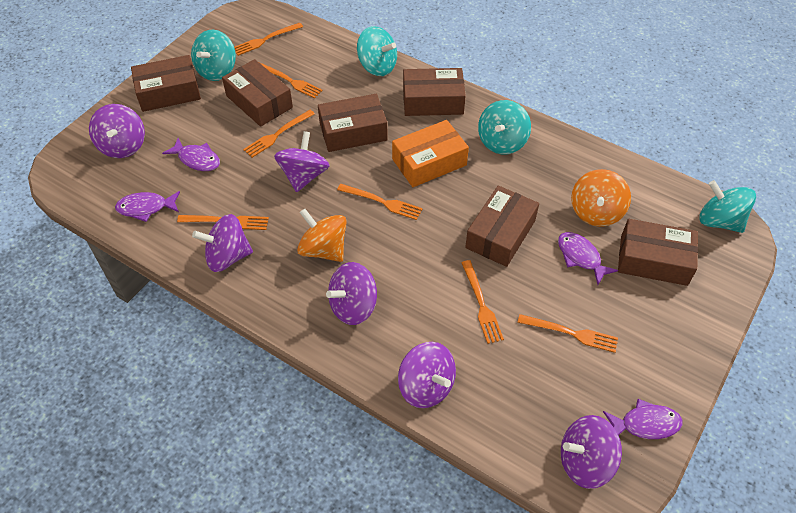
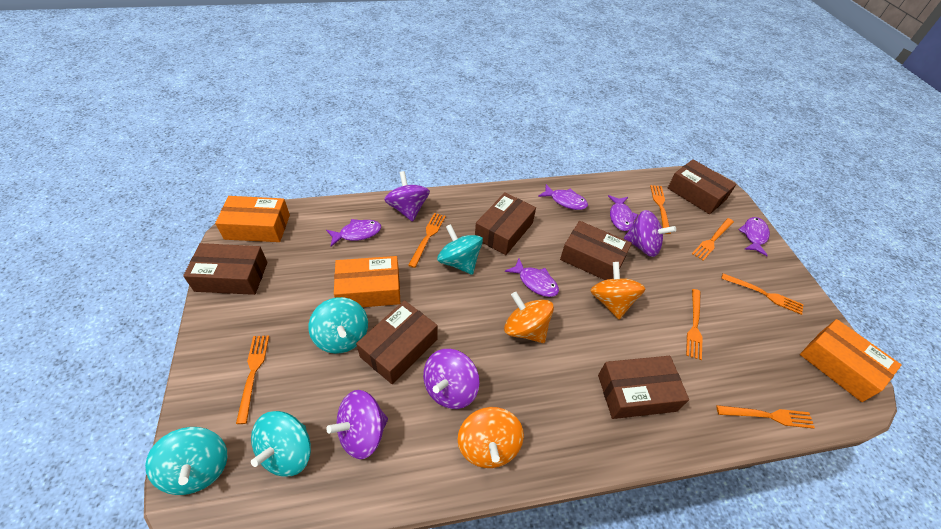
orange box: [392,120,469,187] = 1 -> [215,196,290,242] [334,256,400,307] [800,319,902,402] = 3
orange spinning top: [297,209,347,262] [571,169,631,227] = 2 -> [458,407,524,468] [504,292,554,343] [590,262,646,320] = 3
purple fish: [115,191,180,222] [162,138,220,171] [558,232,618,284] [603,399,683,439] = 4 -> [326,219,381,246] [505,259,559,297] [538,184,588,210] [608,195,638,231] [738,217,770,256] = 5
purple spinning top: [89,104,145,158] [192,214,253,272] [274,131,330,192] [326,262,377,325] [398,342,456,408] [561,415,622,489] = 6 -> [326,390,388,459] [384,171,430,222] [423,349,479,409] [624,210,676,257] = 4

